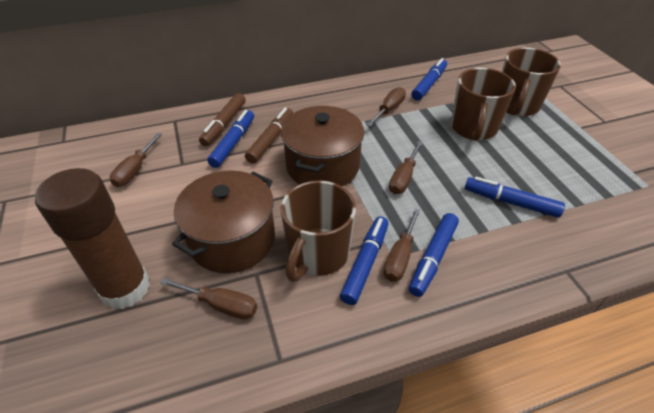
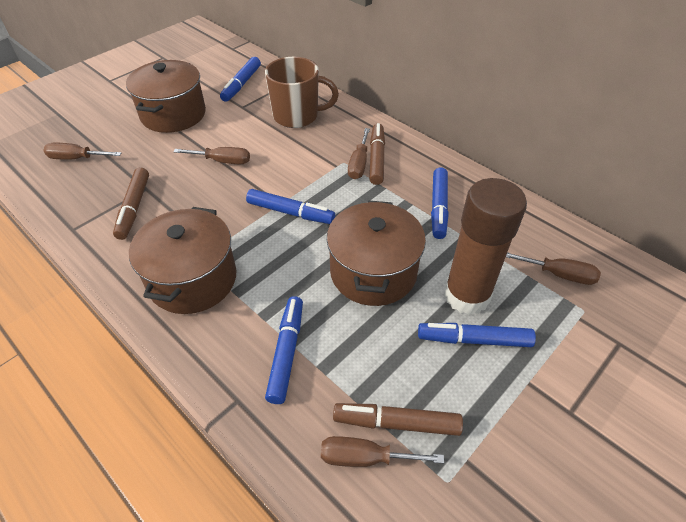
brown marker: [199,93,246,146] [245,108,293,164] = 2 -> [113,168,149,240] [333,403,463,436] [369,123,385,185] = 3
brown mug: [281,181,356,282] [451,68,516,141] [502,48,561,117] = 3 -> [265,57,339,128] = 1
brown pot: [172,170,275,273] [281,106,364,186] = 2 -> [126,60,206,133] [129,207,236,314] [327,200,426,306] = 3

